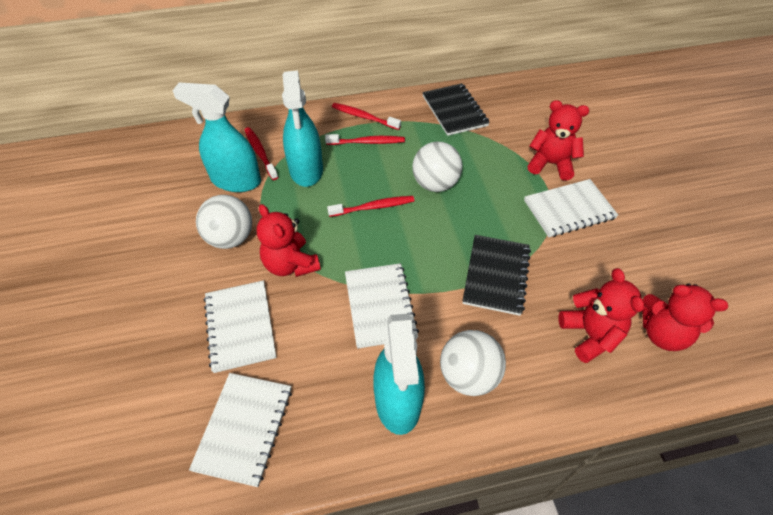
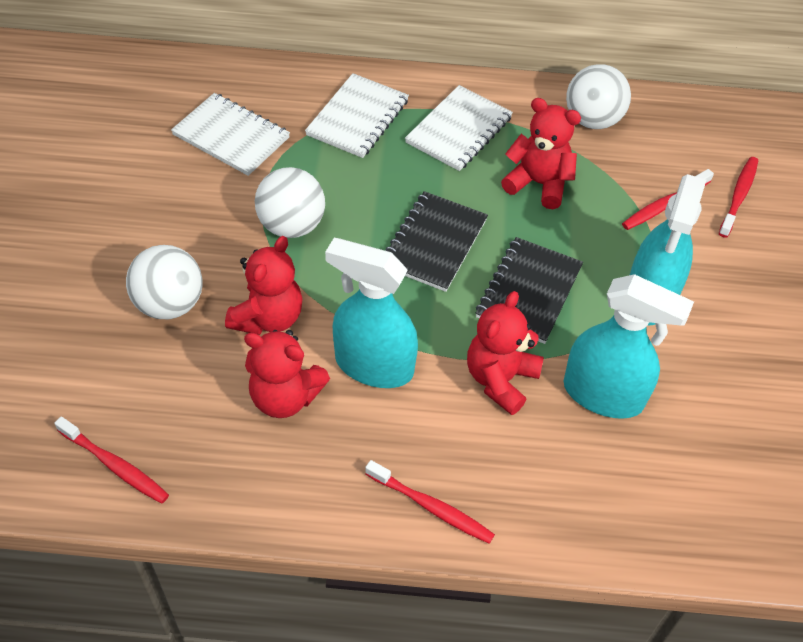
white notebook: [189,373,292,487] [204,280,276,373] [345,263,419,348] [524,179,618,237] = 4 -> [171,93,290,176] [305,73,409,158] [405,85,513,171] = 3

